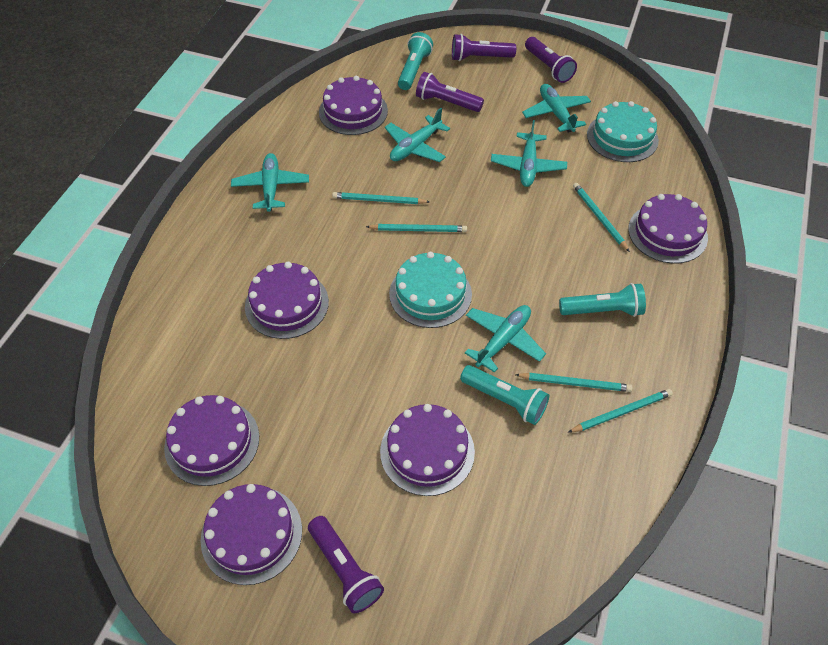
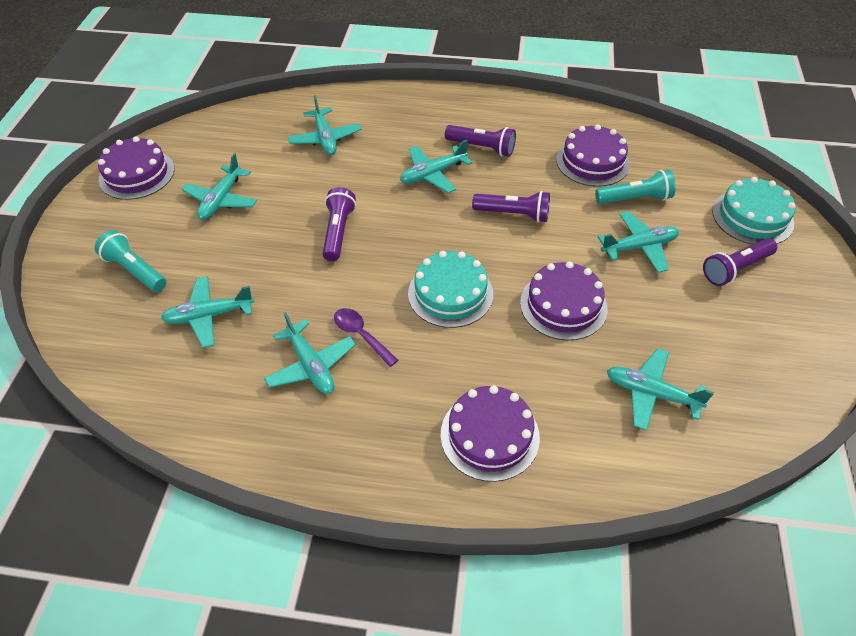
purple cake: [164,395,259,486] [201,484,302,585] [245,262,329,339] [319,76,388,135] [380,404,475,496] [628,194,708,264] = 6 -> [98,136,175,200] [441,385,540,482] [520,261,608,341] [556,124,630,187] = 4
purple spoon: none = 0 -> [334,308,398,367] = 1
turquoise flashlight: [398,32,433,90] [460,365,549,425] [559,283,646,317] = 3 -> [95,230,166,292] [595,170,676,204] = 2
turquoise pencil: [332,192,429,204] [366,224,467,232] [515,373,633,392] [568,389,673,433] [573,183,630,252] = 5 -> none = 0
turquoise plane: [231,153,309,212] [385,108,450,162] [465,305,546,373] [491,120,567,187] [522,84,591,132] = 5 -> [161,276,254,348] [181,153,257,220] [264,312,356,394] [288,96,362,155] [400,140,472,193] [598,211,679,273] [607,348,714,431] = 7

